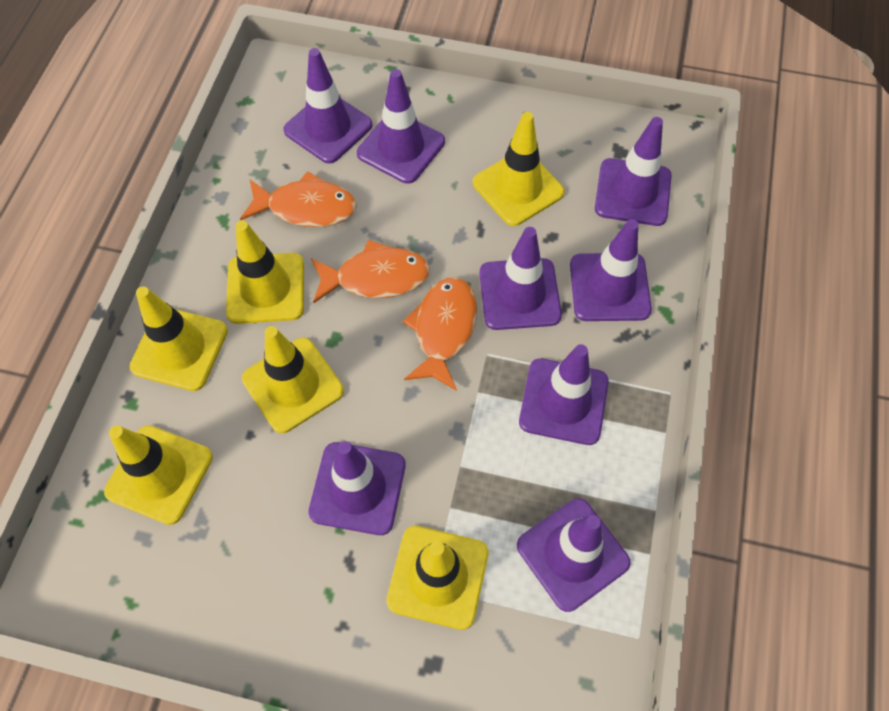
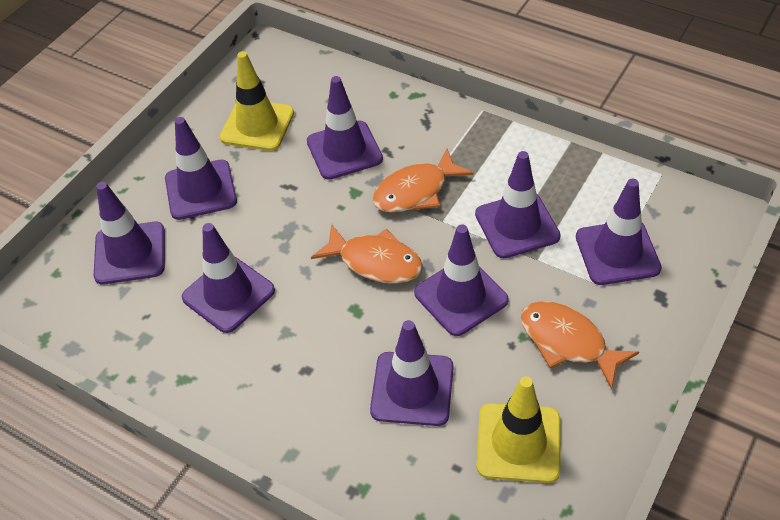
yellow traffic cone: [104,425,213,525] [130,286,228,391] [226,220,304,324] [242,326,344,433] [387,525,488,630] [473,112,565,226] = 6 -> [220,51,294,151] [477,376,560,483] = 2

